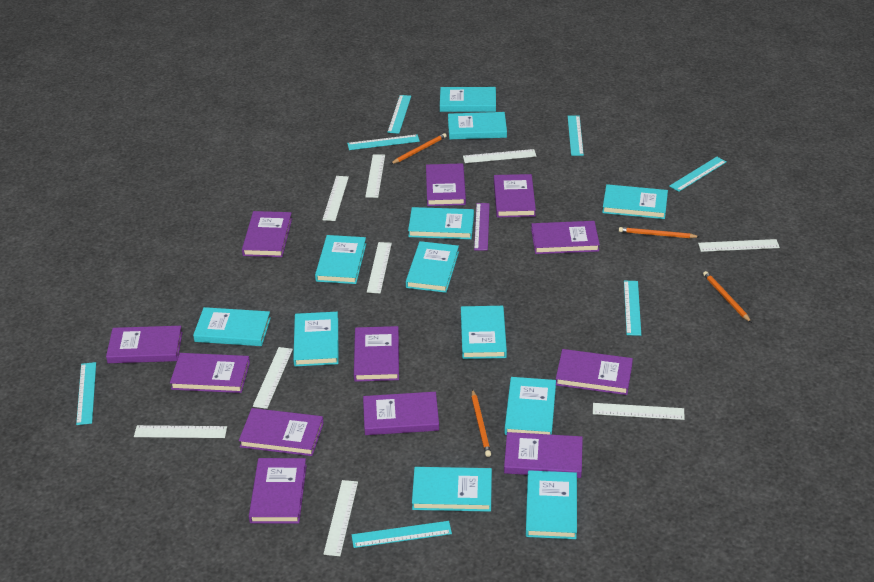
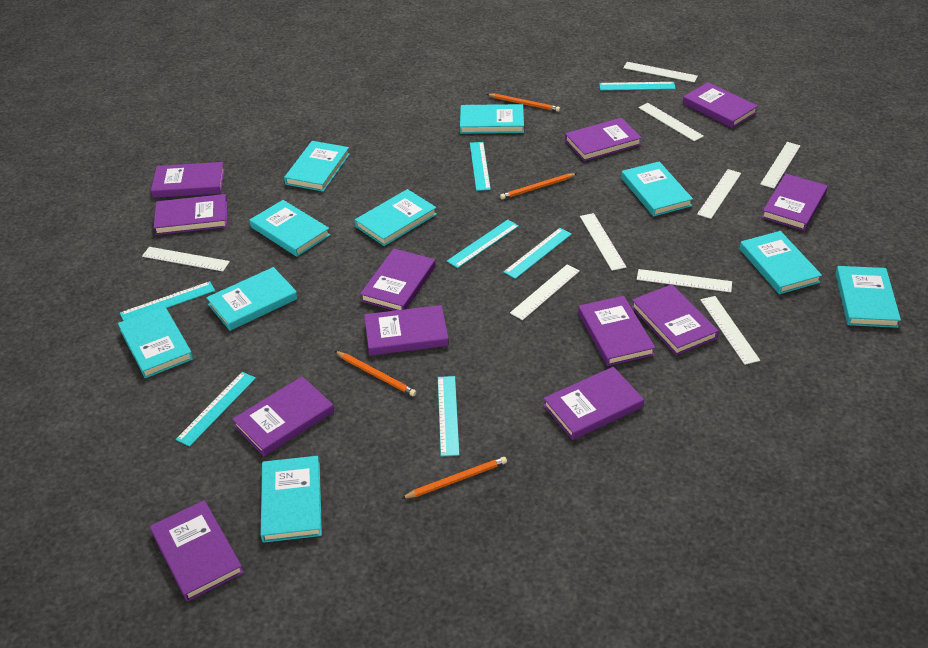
purple ruler: [474,203,490,251] = 1 -> none = 0
turquoise book: [193,307,271,346] [293,312,338,366] [315,235,366,284] [406,241,459,293] [408,207,474,239] [412,467,492,512] [440,87,496,112] [448,112,507,140] [461,306,507,359] [505,377,556,435] [526,470,577,539] [602,184,668,219] = 12 -> [118,306,193,378] [206,267,298,331] [249,200,330,257] [261,456,322,543] [284,141,350,192] [355,189,437,246] [460,104,524,134] [621,161,693,217] [739,231,822,294] [835,266,901,328] = 10

